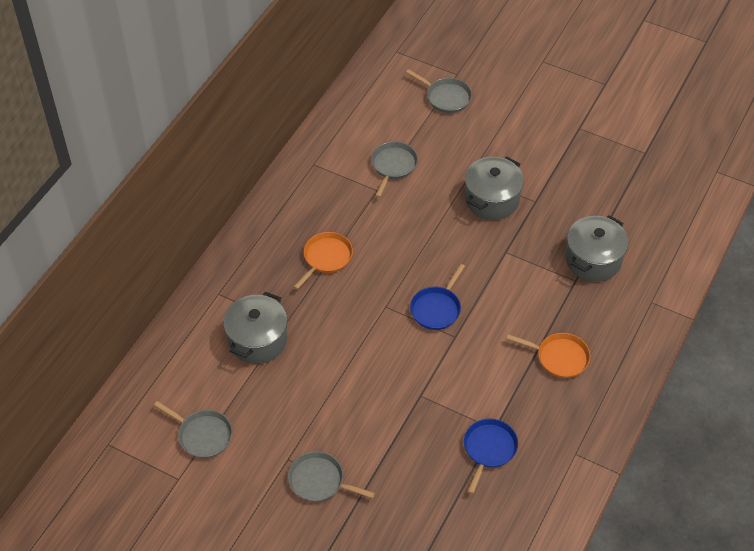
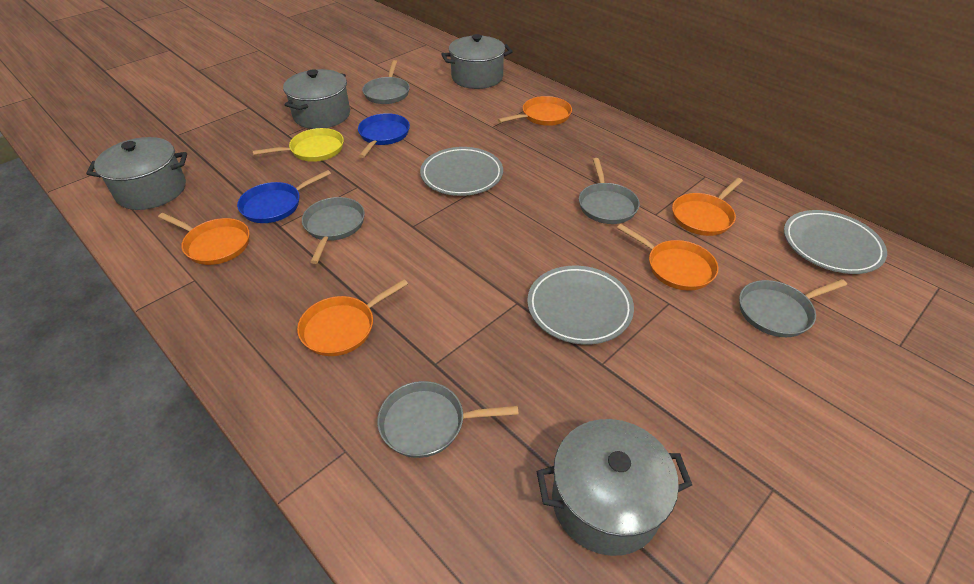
grey pan: [154,401,232,458] [288,451,375,502] [371,141,418,198] [406,69,472,113] = 4 -> [302,197,365,264] [362,60,410,104] [377,381,519,458] [579,158,640,224] [739,279,847,337] = 5
grey plate: none = 0 -> [420,147,503,196] [527,266,634,345] [784,210,887,274] = 3
grey pot: [223,292,287,364] [465,156,524,220] [565,215,628,282] = 3 -> [86,137,187,210] [283,69,350,129] [441,34,513,89] [536,419,692,556] = 4
orange pan: [294,232,353,290] [507,333,590,378] = 2 -> [158,213,250,265] [297,279,408,356] [498,96,572,126] [617,224,718,291] [672,178,743,236] = 5
yellow pan: none = 0 -> [253,128,344,162] = 1

